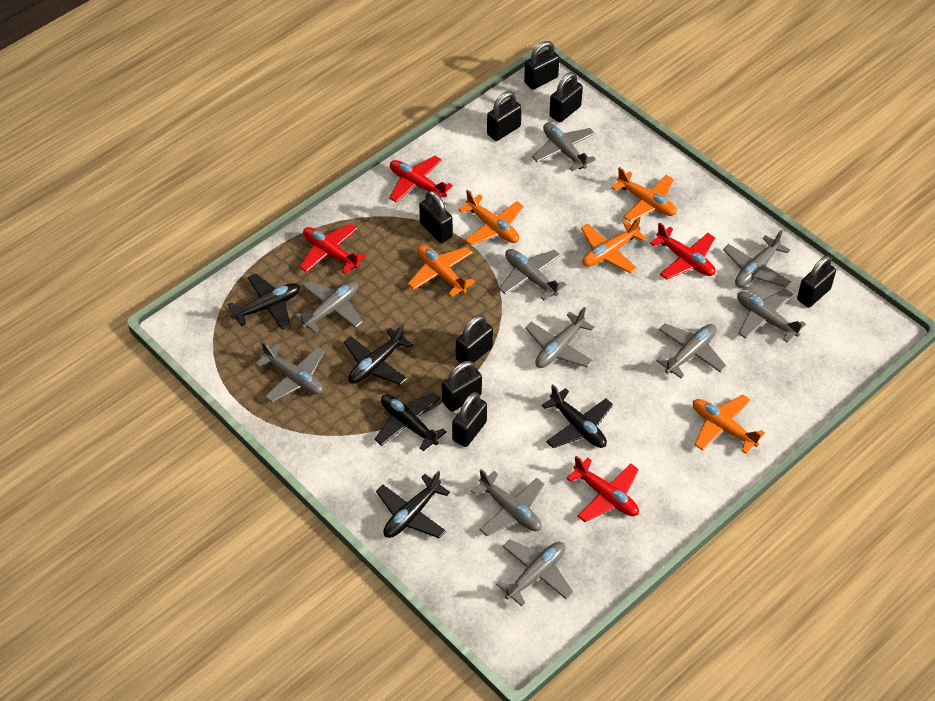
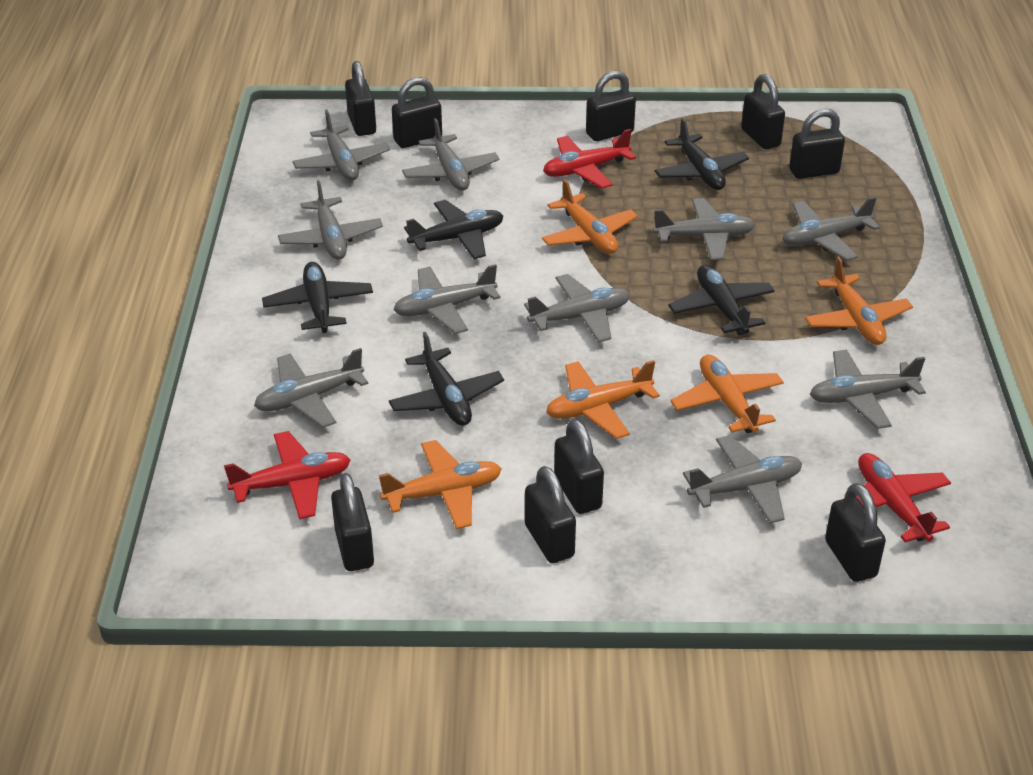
black padlock: [419,191,453,243] [442,361,482,412] [452,392,487,447] [456,315,493,363] [487,91,522,141] [524,41,559,89] [549,72,583,122] [797,256,836,307] = 8 -> [331,473,374,571] [345,61,376,136] [392,77,442,148] [525,466,576,563] [554,419,604,514] [586,71,636,141] [741,74,785,149] [789,108,845,179] [825,483,886,582] = 9
red plane: [299,224,366,274] [389,156,453,203] [566,456,639,522] [650,222,715,280] = 4 -> [224,431,351,519] [543,129,636,189] [844,453,951,542] = 3

